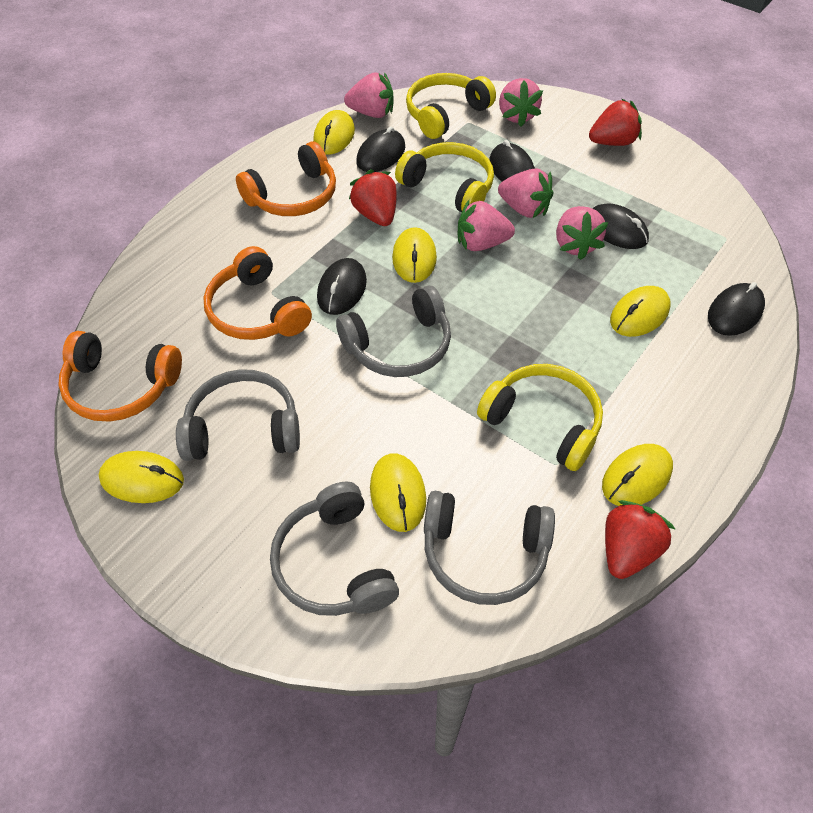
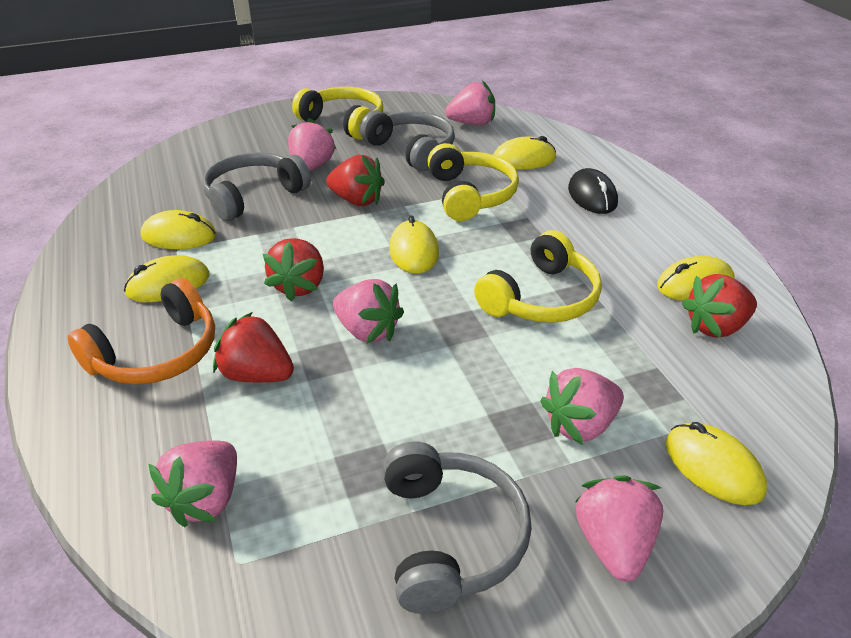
black mouse: [317,258,367,315] [356,126,405,172] [489,140,535,182] [592,204,649,249] [708,282,765,336] = 5 -> [568,168,618,214] = 1
grey headphones: [176,369,300,461] [270,481,399,616] [336,285,451,377] [424,491,555,605] = 4 -> [202,152,311,221] [360,110,455,171] [383,442,532,614] = 3
orange headphones: [58,331,182,422] [203,246,312,340] [236,141,336,216] = 3 -> [67,278,215,385] = 1
pink strawberry: [344,72,393,118] [458,200,515,251] [498,168,553,218] [499,78,543,127] [556,206,608,260] = 5 -> [149,440,237,527] [288,118,336,172] [333,279,404,343] [445,80,495,125] [540,368,624,445] [575,475,663,582] = 6
red strawberry: [349,170,397,226] [589,98,642,146] [605,500,676,579] = 3 -> [213,312,294,382] [263,238,324,301] [326,155,385,206] [682,274,757,338] = 4

